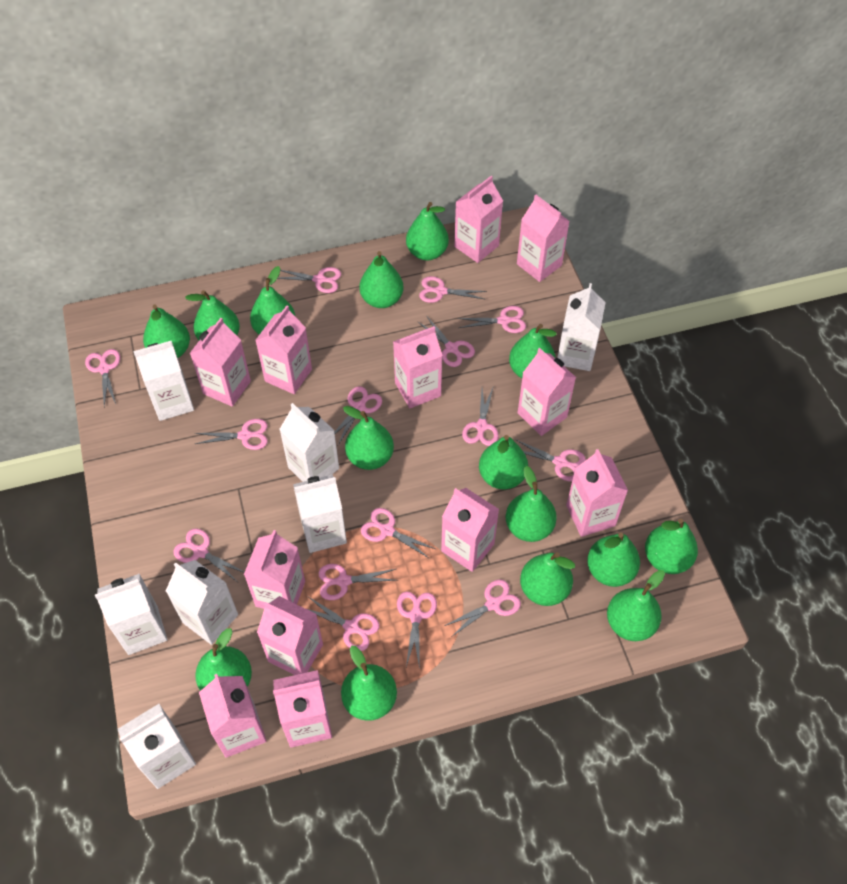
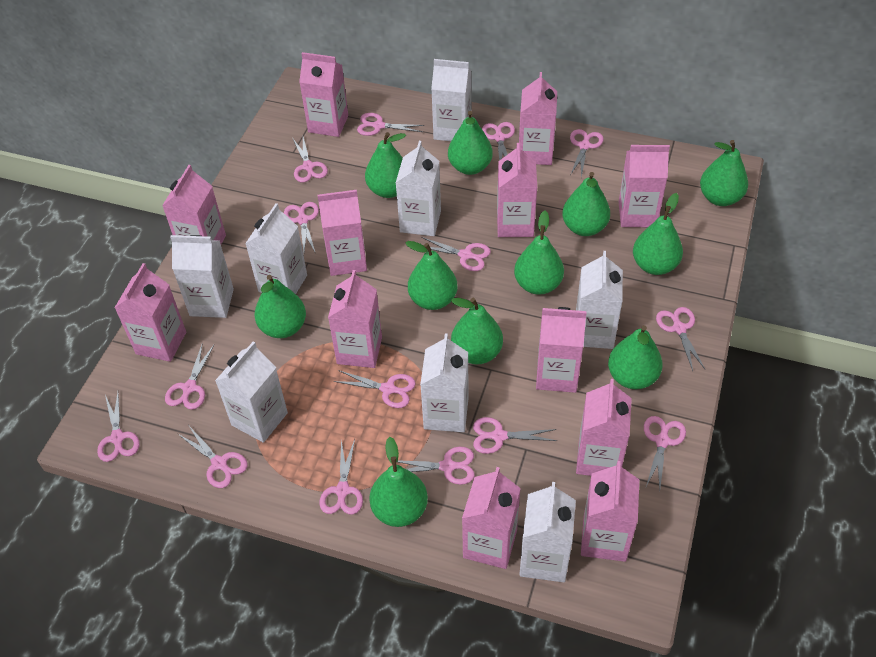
green pear: [143,304,190,358] [185,290,240,340] [195,628,252,691] [250,266,296,335] [341,646,397,721] [343,406,394,470] [359,251,404,308] [406,202,449,261] [479,435,528,489] [506,466,557,542] [509,324,557,378] [520,552,575,606] [587,533,640,587] [607,570,665,641] [645,519,698,574] = 15 -> [254,275,306,338] [365,132,406,198] [369,437,428,527] [406,241,458,310] [448,111,493,175] [451,298,503,364] [514,211,564,295] [562,172,610,236] [608,325,663,389] [633,193,683,275] [700,140,748,206] = 11
white carton: [95,574,168,655] [118,704,196,789] [133,341,194,421] [166,560,238,645] [279,403,339,482] [293,474,347,553] [557,283,606,371] = 7 -> [170,235,234,318] [215,342,288,443] [245,203,307,294] [396,141,441,236] [420,333,469,432] [431,59,472,141] [519,482,576,582] [576,251,623,349] = 8

